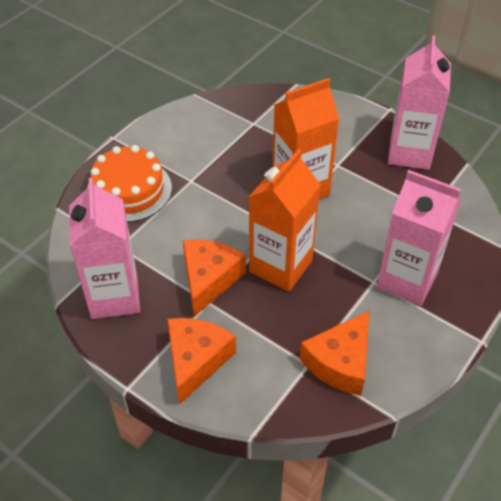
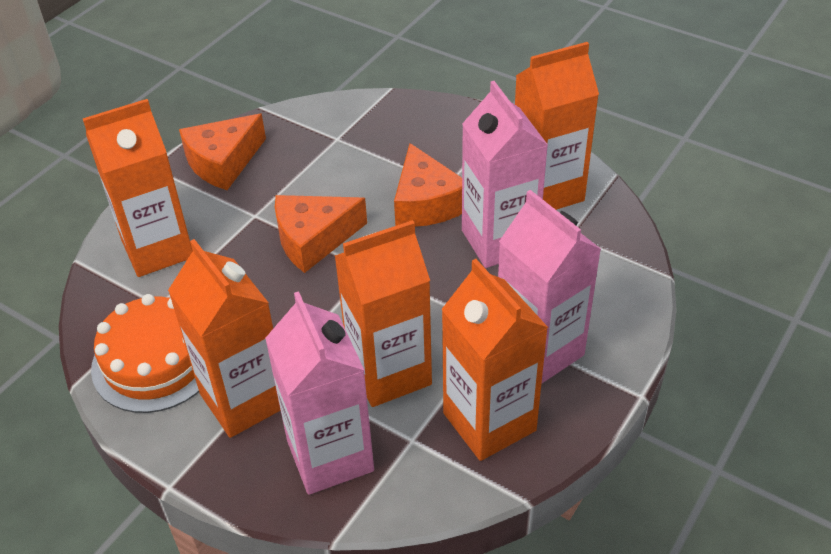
orange carton: [249,149,320,292] [273,78,340,200] = 2 -> [83,99,193,277] [168,239,281,438] [335,220,432,407] [441,259,548,461] [515,42,599,210] = 5

